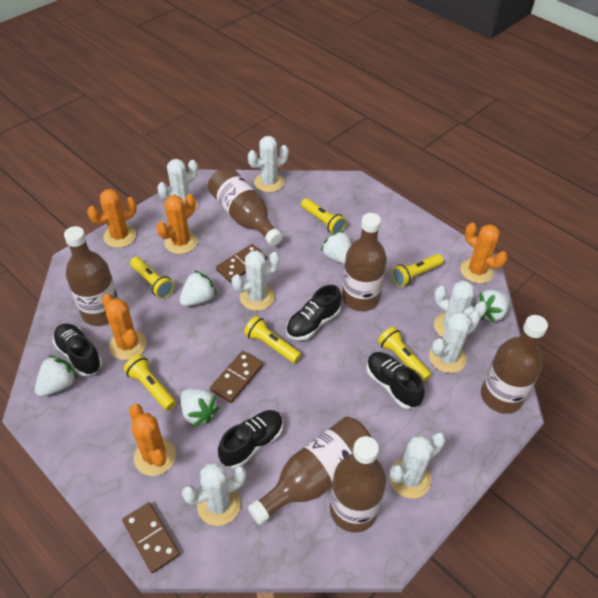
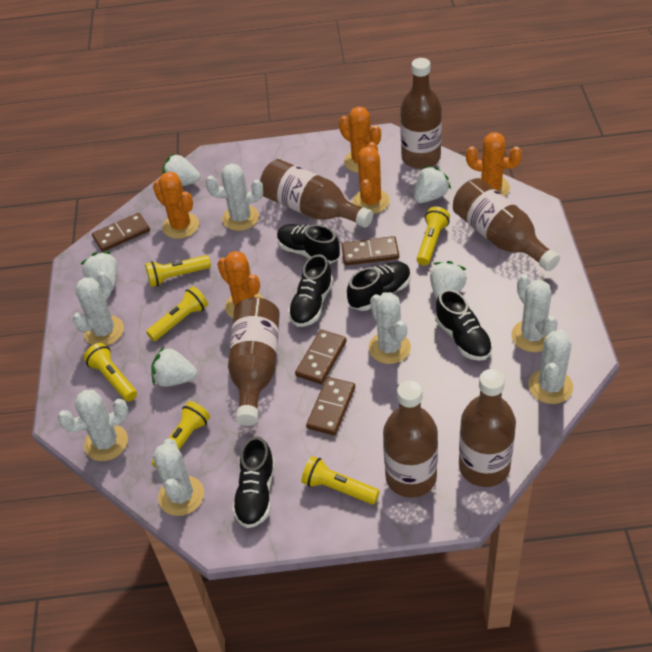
black shoe: [53,324,102,376] [218,410,283,469] [286,285,341,340] [366,352,425,409] = 4 -> [232,436,275,528] [277,224,340,264] [288,254,333,327] [347,261,411,311] [435,289,492,361] = 5
brown domino: [122,502,180,573] [210,351,263,403] [216,244,267,283] = 3 -> [92,213,150,252] [295,330,347,384] [306,377,355,435] [341,236,399,266] = 4

